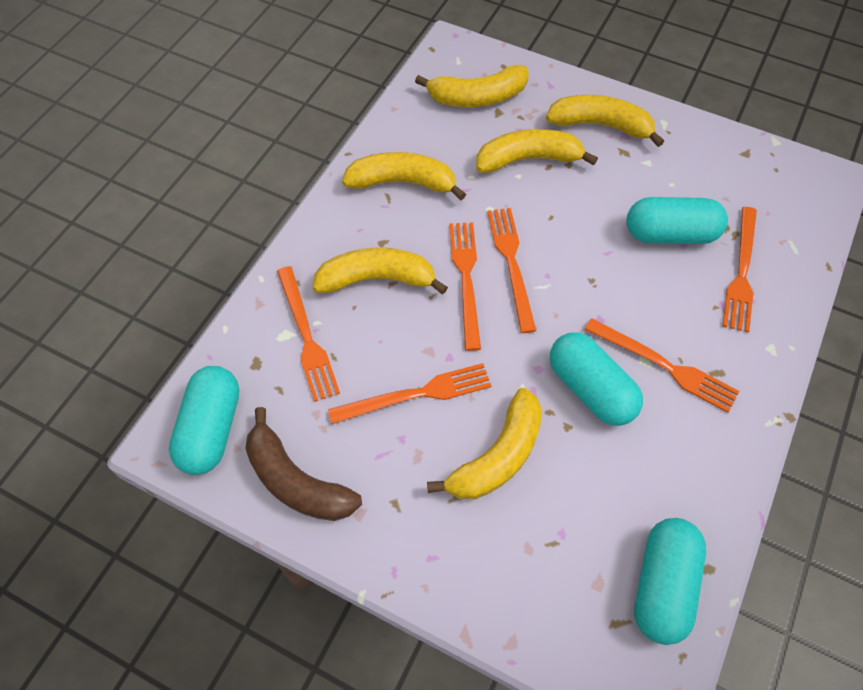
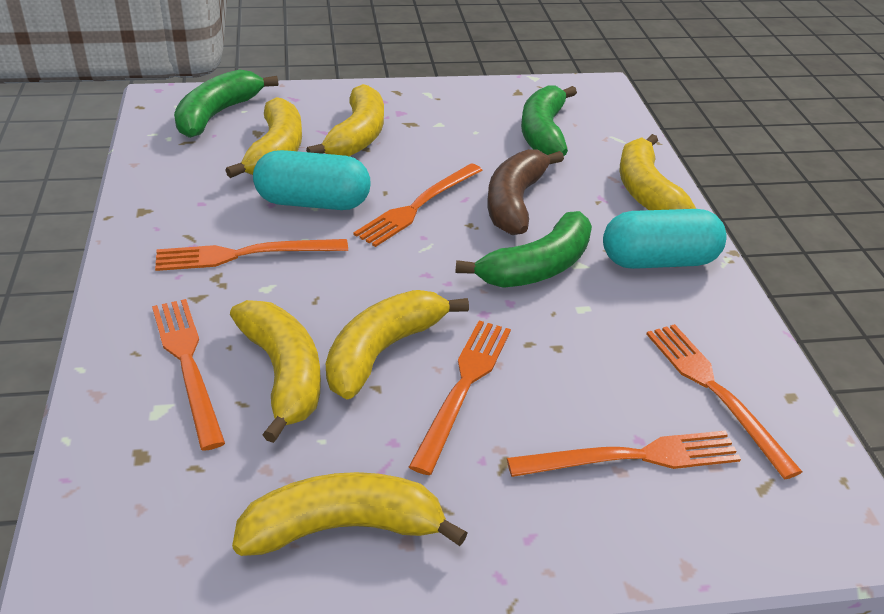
green banana: none = 0 -> [174,69,278,138] [455,211,592,287] [521,85,577,156] = 3
turquoise capsule: [169,366,239,475] [550,332,643,426] [626,197,728,244] [634,518,706,645] = 4 -> [253,150,370,210] [603,209,727,269] = 2

